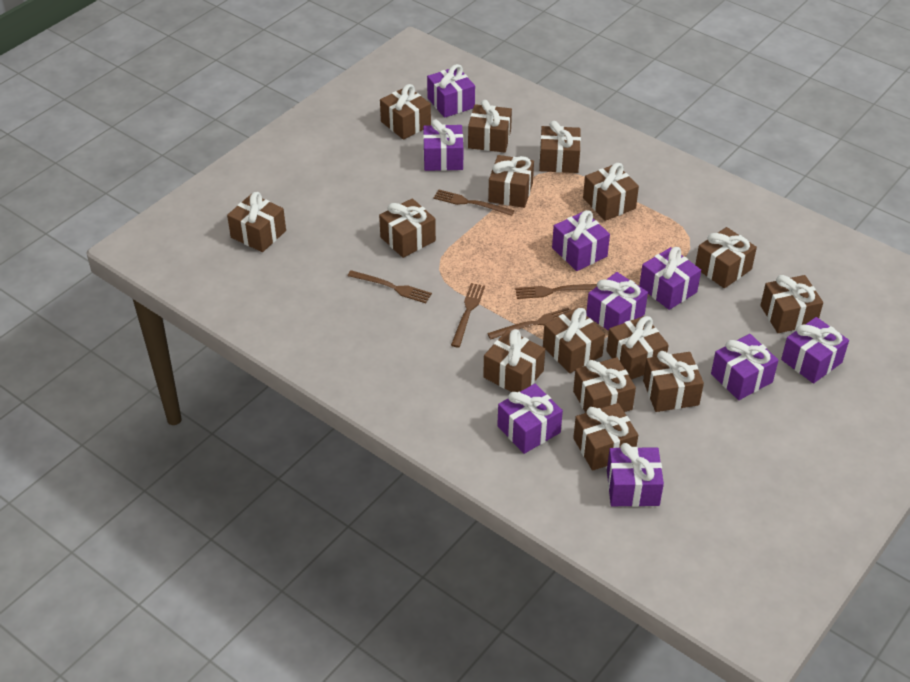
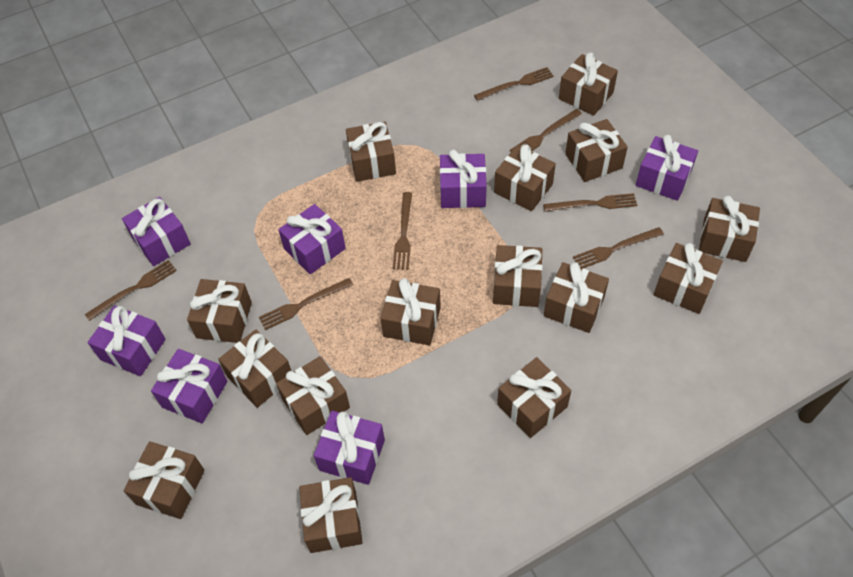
brown fork: [347,270,432,303] [433,189,515,216] [451,283,485,348] [487,308,569,340] [515,284,597,299] = 5 -> [85,260,177,321] [259,278,353,330] [393,192,412,270] [474,67,554,101] [510,109,582,152] [543,193,637,212] [573,227,664,269] = 7
purple gift: [423,120,463,171] [427,64,475,118] [497,384,563,454] [552,210,610,271] [586,272,648,331] [607,443,664,507] [639,247,701,310] [711,334,779,400] [781,317,849,384] = 9 -> [88,305,166,376] [122,197,191,266] [151,349,228,423] [278,204,346,274] [314,411,385,485] [440,150,487,208] [636,135,698,201] = 7

